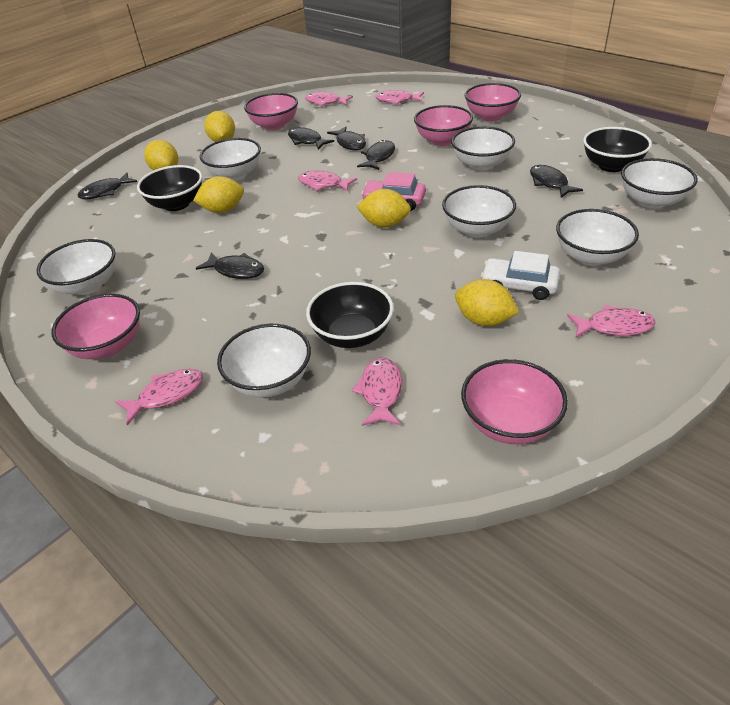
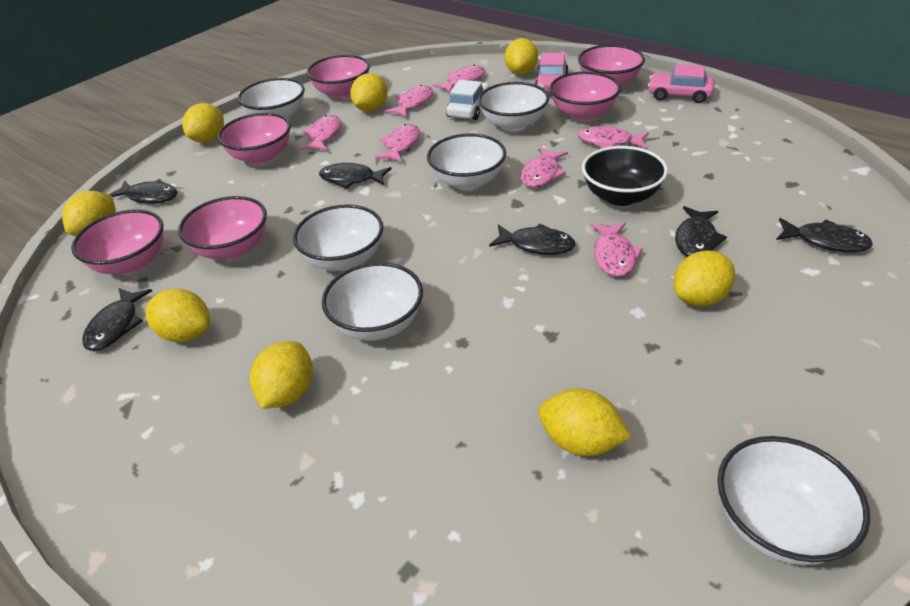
black bowl: [137,165,202,211] [306,282,394,348] [583,127,652,172] = 3 -> [582,146,668,206] = 1
pink bowl: [51,294,140,359] [244,93,298,130] [414,105,473,146] [461,359,568,444] [465,83,521,121] = 5 -> [71,210,163,274] [178,196,267,260] [217,113,291,164] [306,55,370,99] [549,72,621,120] [578,45,645,86] = 6
pink car: [361,172,426,211] = 1 -> [535,53,569,93] [648,64,714,103] = 2
pink fish: [115,369,203,425] [298,170,357,192] [305,92,353,106] [351,358,402,426] [375,90,424,104] [567,305,655,338] = 6 -> [300,115,341,151] [375,124,420,162] [385,85,433,117] [433,65,485,93] [520,147,568,188] [578,126,649,149] [591,223,643,277] = 7
white bowl: [37,239,115,295] [200,138,261,181] [217,324,311,398] [442,185,516,237] [451,126,515,170] [556,209,639,266] [621,158,698,209] = 7 -> [238,78,305,120] [293,204,383,271] [322,262,423,341] [427,134,506,190] [478,82,549,131] [717,436,870,565] = 6
yellow lemon: [144,140,178,171] [193,176,244,213] [204,111,235,142] [357,189,411,228] [455,279,519,326] = 5 -> [62,191,116,236] [146,289,210,342] [182,103,224,143] [250,341,313,409] [350,73,388,111] [505,38,538,75] [538,389,631,456] [673,250,735,306] = 8

